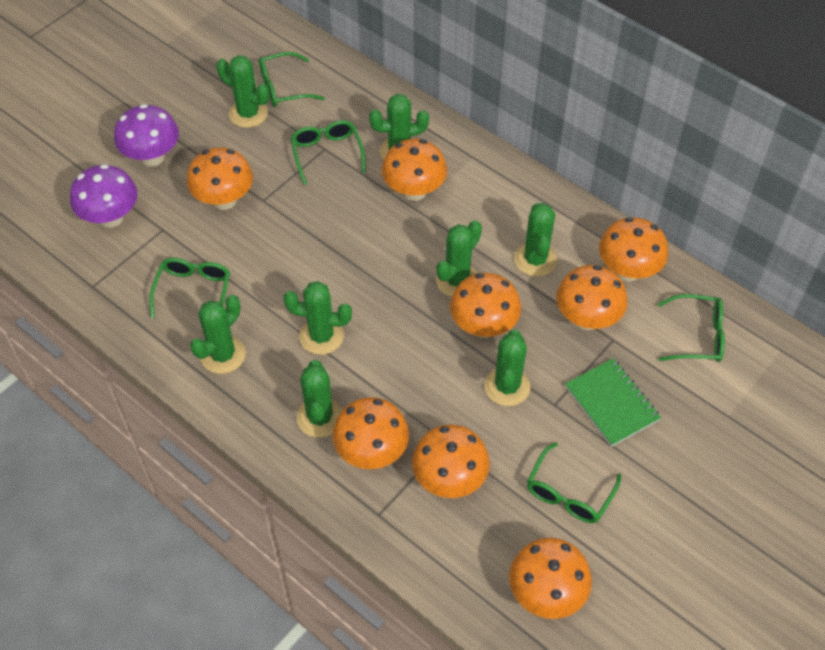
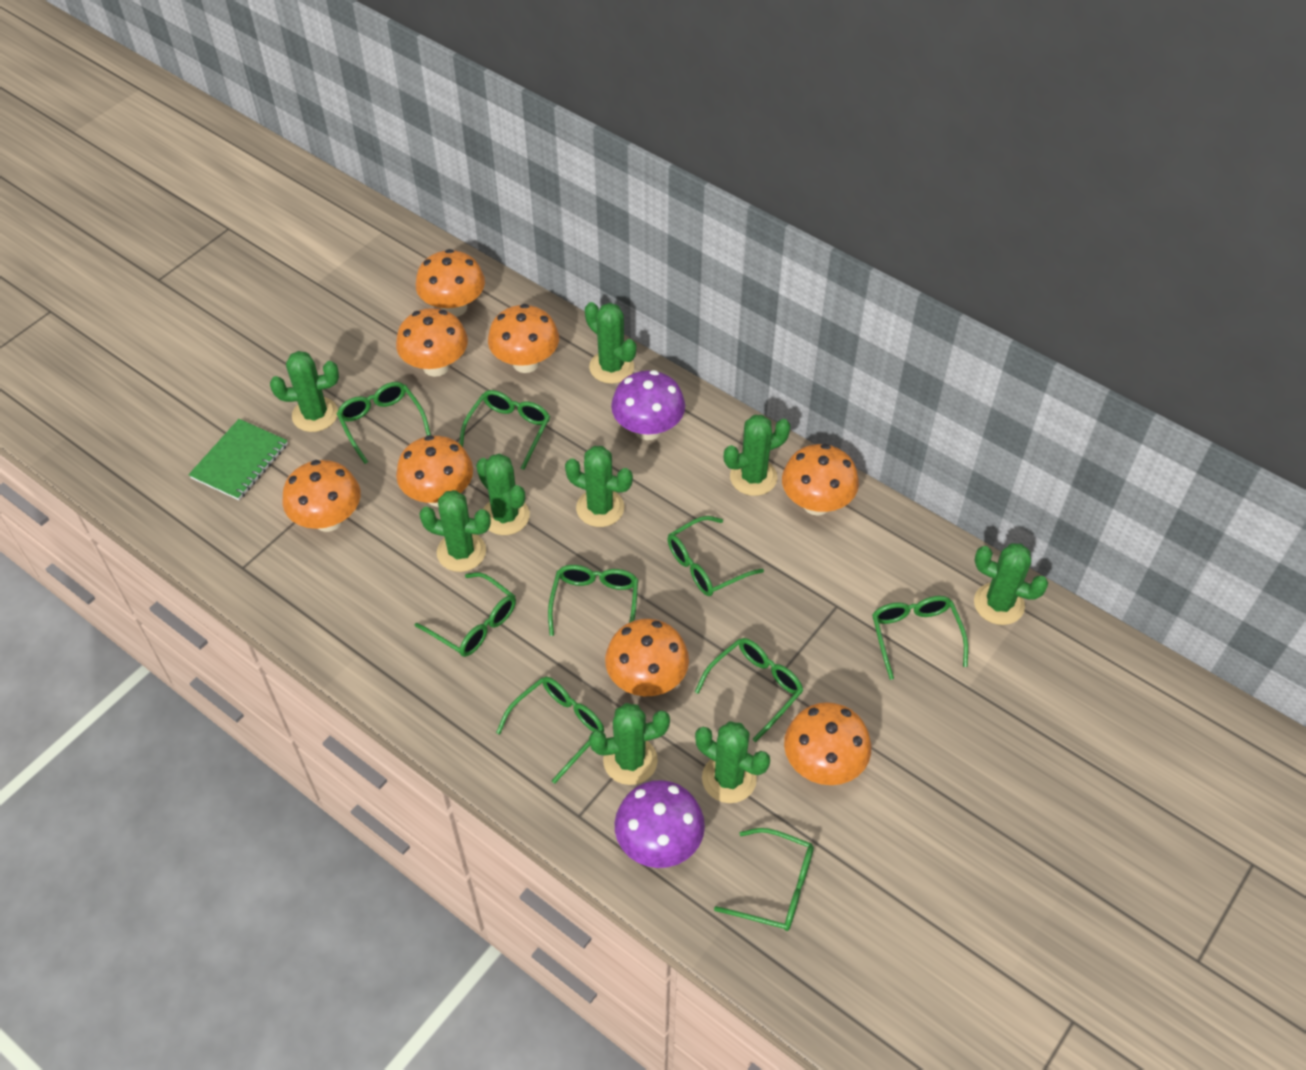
green cactus: [190,295,246,374] [216,55,269,128] [283,281,352,355] [296,360,342,438] [369,94,429,160] [436,220,482,297] [484,329,530,406] [514,203,557,277] = 8 -> [270,351,339,432] [419,490,491,572] [476,453,530,535] [565,446,633,527] [585,302,636,384] [589,703,670,785] [695,721,770,803] [724,415,791,496] [974,543,1048,625] = 9
green glasses: [149,258,230,318] [259,52,325,107] [291,120,366,185] [527,442,621,523] [658,294,725,362] = 5 -> [337,382,431,464] [415,572,516,657] [459,390,550,470] [496,677,604,784] [548,565,638,636] [667,516,764,596] [695,638,803,742] [714,828,814,931] [872,596,968,680] = 9

